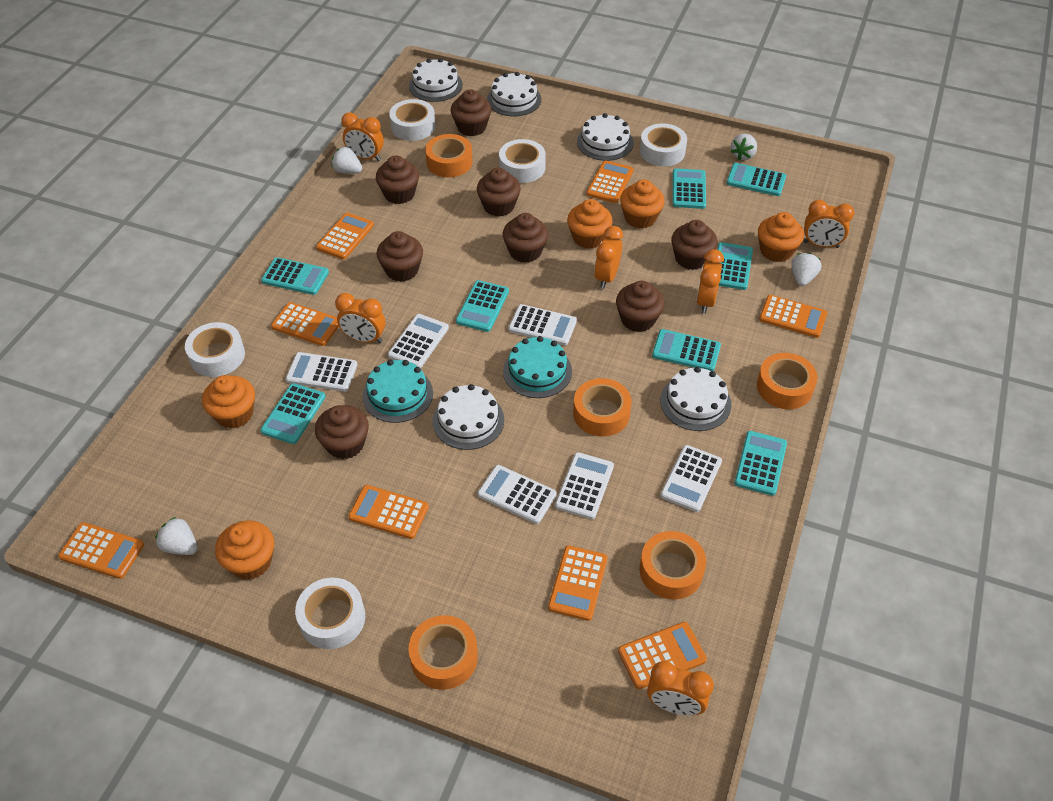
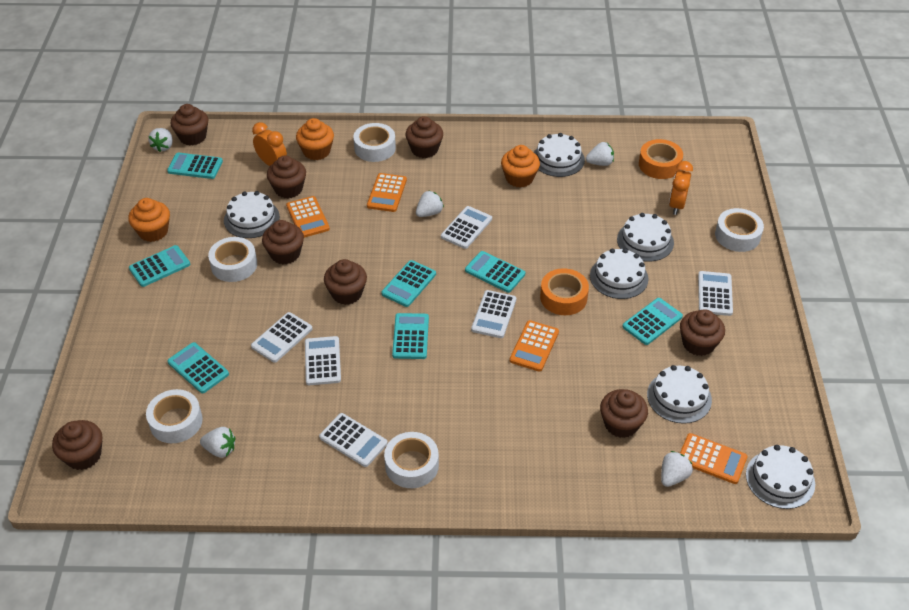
orange calculator: [58,522,144,579] [271,302,339,346] [316,213,374,259] [348,485,429,539] [548,545,608,621] [586,160,634,203] [618,622,707,689] [759,295,827,338] = 8 -> [286,196,330,238] [367,173,407,212] [509,320,559,372] [680,433,747,484] = 4
orange clock: [335,293,385,343] [341,112,384,161] [594,226,623,289] [647,661,714,716] [696,249,724,314] [804,200,854,248] = 6 -> [252,122,287,166] [669,161,693,215] = 2
orange cupcake: [202,375,255,429] [215,520,274,580] [567,199,613,249] [620,179,665,229] [758,212,804,262] = 5 -> [128,198,170,242] [296,118,334,160] [501,145,540,187] = 3
orange tape: [408,615,478,690] [425,134,473,178] [573,378,632,437] [640,531,706,600] [757,353,817,409] = 5 -> [540,268,589,315] [639,139,683,179] = 2
turquoise cake: [363,360,433,423] [503,336,572,398] = 2 -> none = 0
turquoise calculator: [260,383,325,444] [261,257,329,295] [456,280,509,332] [652,329,721,371] [672,168,706,209] [717,242,753,290] [727,163,786,196] [734,431,787,496] = 8 -> [129,245,190,287] [167,152,223,179] [167,342,229,393] [381,260,436,307] [392,313,429,359] [465,251,525,293] [622,298,683,345] = 7
white cake: [409,58,463,102] [433,384,504,450] [487,72,541,116] [577,113,634,161] [660,367,731,431] = 5 -> [224,191,280,238] [534,133,585,177] [590,248,648,299] [617,213,674,262] [647,365,712,424] [746,445,815,509] = 6
white strawberry: [155,517,198,555] [332,147,362,174] [731,134,757,160] [791,253,821,286] = 4 -> [148,128,173,152] [200,427,236,458] [416,190,444,217] [586,142,614,166] [661,451,693,487] = 5

